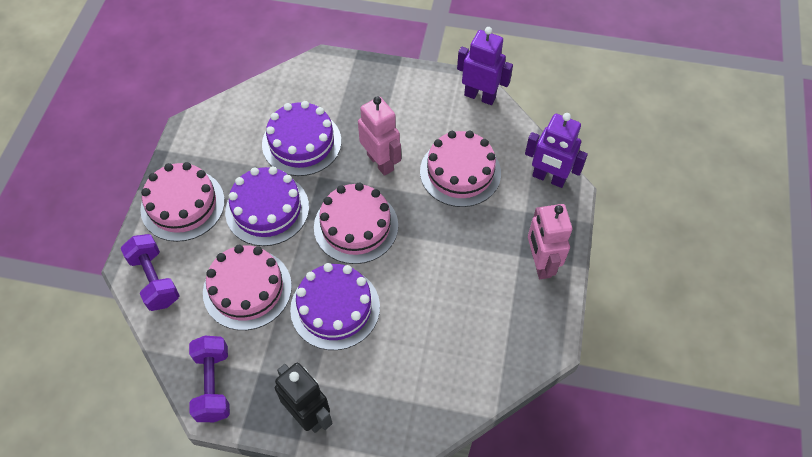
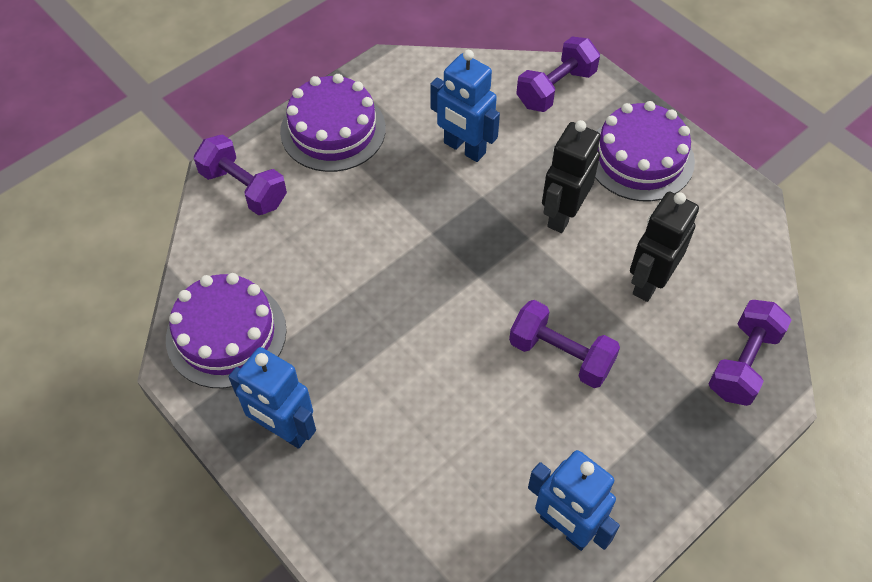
black robot: [275,363,333,433] = 1 -> [542,120,601,233] [630,191,699,302] = 2
blue robot: none = 0 -> [229,347,316,449] [430,50,500,162] [528,450,620,551] = 3
pink cake: [140,162,225,242] [203,245,292,330] [314,183,398,264] [420,130,501,207] = 4 -> none = 0
pink robot: [358,96,401,176] [528,204,572,279] = 2 -> none = 0
purple dumbbell: [121,234,180,311] [189,336,230,422] = 2 -> [194,134,287,215] [509,300,620,388] [516,37,600,112] [708,300,792,406] = 4
purple robot: [457,27,513,105] [525,113,588,188] = 2 -> none = 0

